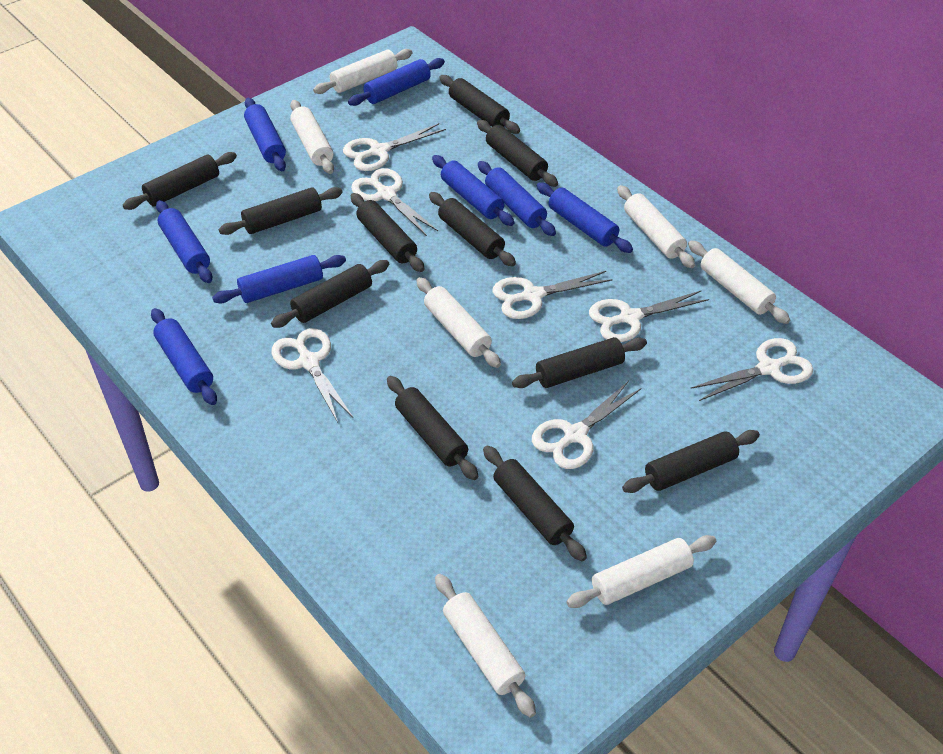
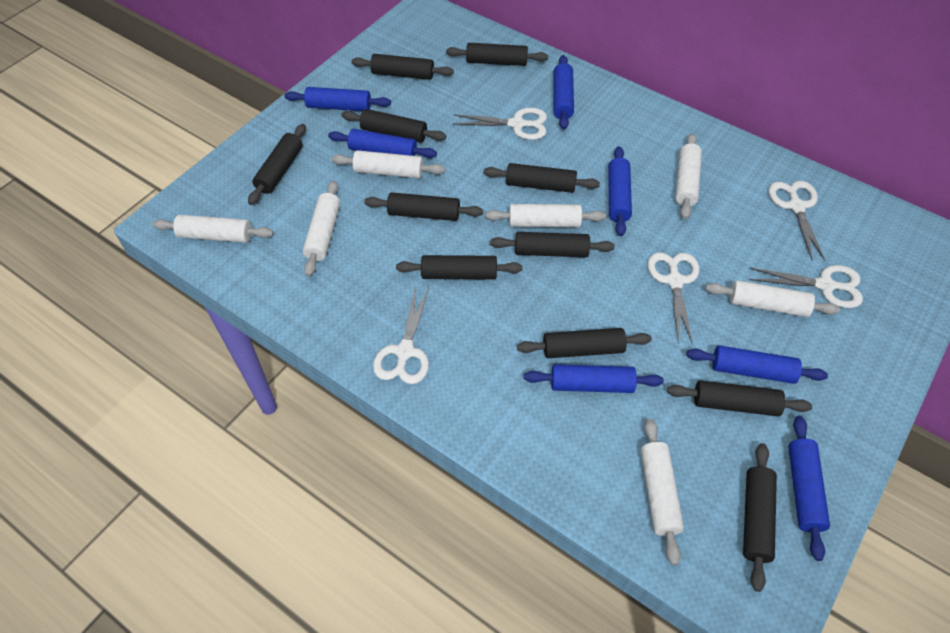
blue rolling pin: [151,308,217,405] [156,200,212,283] [212,255,346,303] [244,98,286,171] [348,58,445,106] [432,155,514,226] [478,161,556,236] [537,182,633,253] = 8 -> [284,87,391,111] [328,129,437,158] [524,364,664,393] [554,55,574,130] [608,146,632,236] [686,345,828,384] [788,416,830,561] = 7
white scissors: [271,328,353,422] [343,123,446,171] [351,168,438,236] [493,271,612,319] [532,381,642,469] [589,290,709,342] [690,338,813,401] = 7 -> [373,286,429,384] [452,108,547,140] [648,252,699,345] [749,265,863,308] [768,181,825,261] = 5

